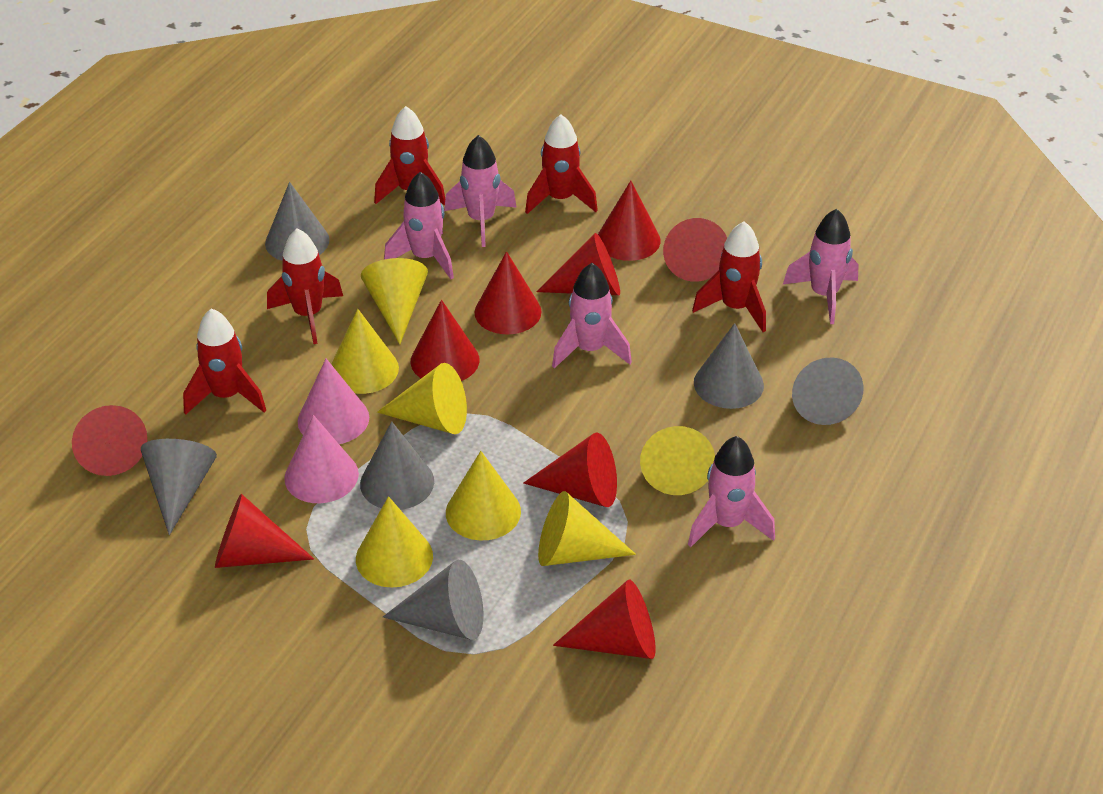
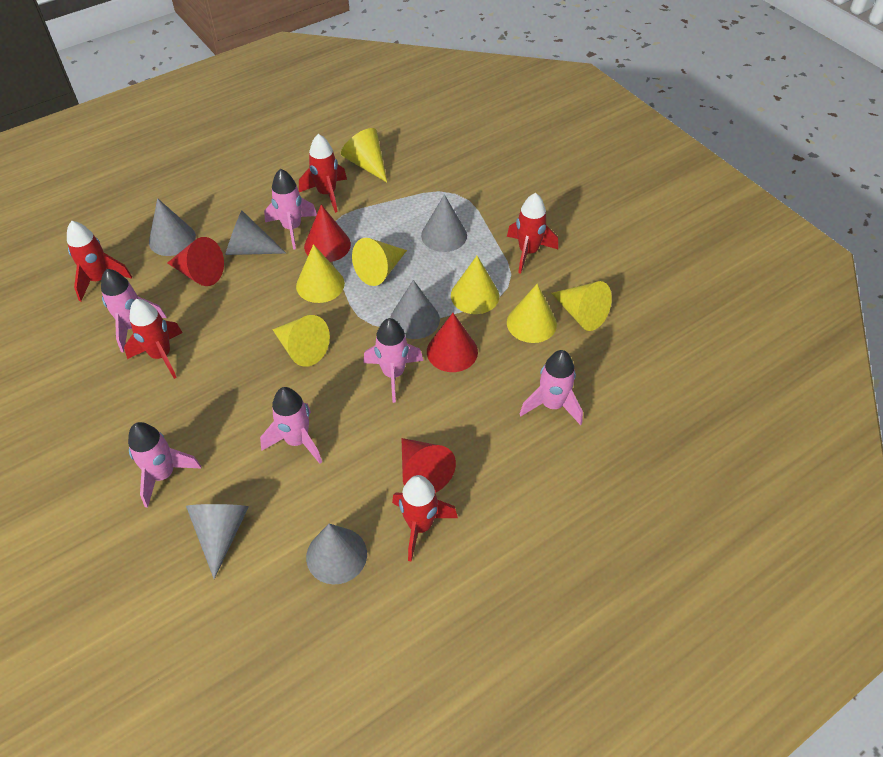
pink cone: [284,415,359,503] [298,359,369,444] = 2 -> none = 0
pink rocket: [384,172,454,279] [444,135,517,247] [552,263,632,368] [688,436,775,547] [783,209,859,324] = 5 -> [101,269,167,352] [128,422,202,508] [260,387,322,464] [264,168,317,250] [363,318,423,403] [520,350,583,425] = 6
red cone: [72,405,147,476] [215,494,314,568] [411,300,479,381] [474,251,542,335] [523,432,617,507] [536,233,620,295] [553,580,656,659] [598,181,660,261] [663,218,727,282] = 9 -> [167,237,224,286] [304,204,351,262] [401,438,456,493] [427,313,478,372] = 4

